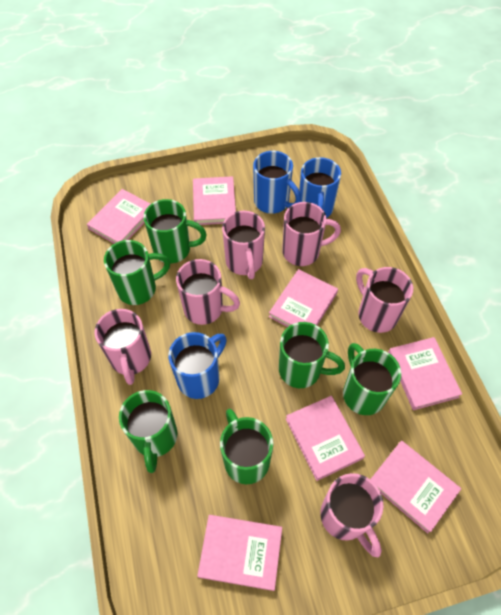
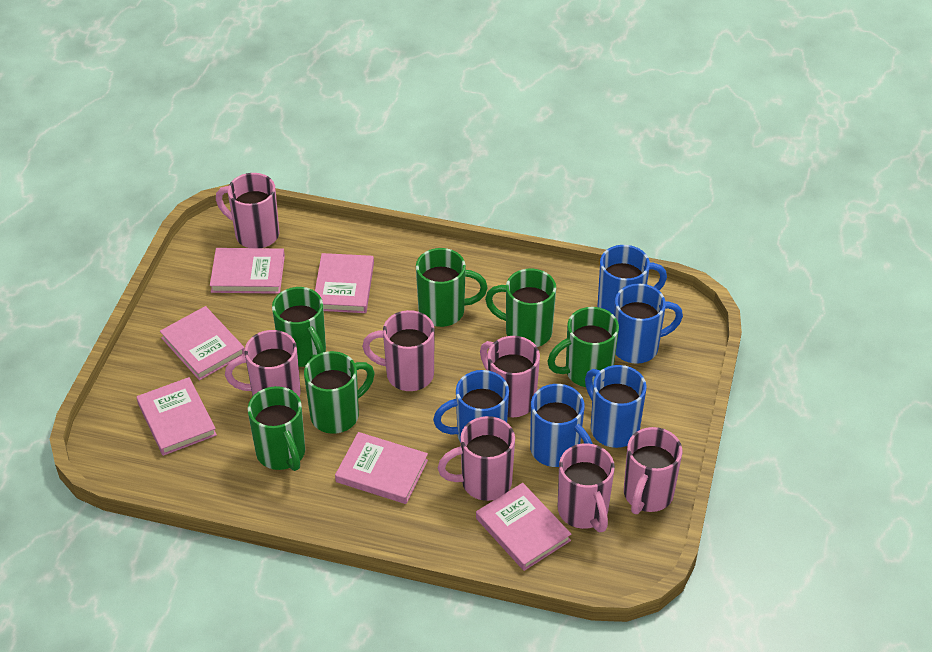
blue mug: [168,332,227,399] [253,151,301,214] [299,157,341,218] = 3 -> [433,370,509,443] [530,384,593,467] [585,365,647,448] [597,245,667,315] [614,283,683,364] = 5
pink book: [87,189,150,244] [193,176,236,225] [197,515,282,591] [269,269,338,327] [286,396,365,481] [370,440,461,533] [388,337,462,410] = 7 -> [137,377,217,456] [160,306,245,380] [210,248,285,294] [315,253,374,313] [335,432,428,504] [476,483,571,571] = 6
pink mug: [95,309,151,385] [176,259,240,325] [222,211,265,279] [282,202,341,266] [320,473,384,557] [356,267,413,333] = 6 -> [216,173,279,248] [225,330,301,397] [362,310,435,391] [438,416,515,501] [480,336,540,417] [558,443,615,532] [624,427,682,514] = 7

